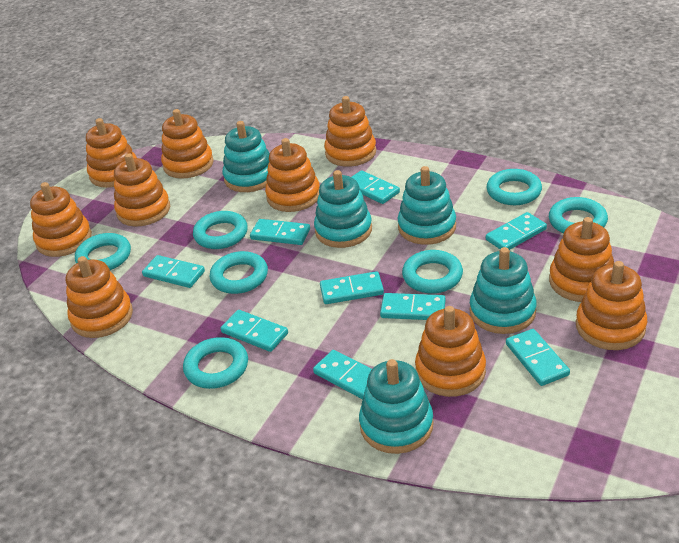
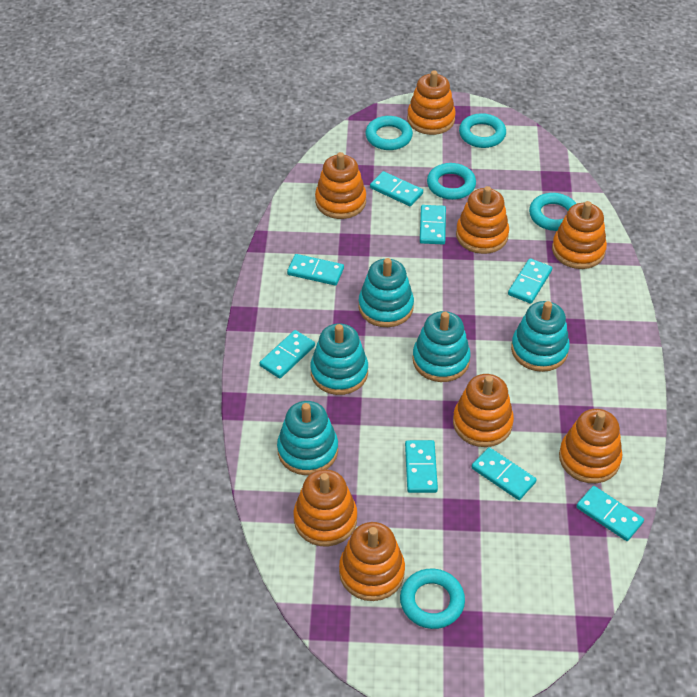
orange stacking toy: [30,182,92,257] [66,256,133,338] [86,118,137,188] [114,153,170,227] [161,109,214,179] [265,138,319,212] [324,96,376,167] [415,306,486,397] [549,217,614,302] [576,261,647,350] = 10 -> [293,469,357,546] [315,152,366,219] [339,522,405,601] [407,70,456,135] [453,374,514,447] [456,186,509,254] [552,201,607,269] [559,409,622,483] = 8
turquoise domino: [142,255,205,288] [220,310,288,352] [250,219,310,245] [313,350,372,399] [320,271,384,304] [352,170,400,204] [380,293,446,320] [486,212,547,250] [506,329,570,386] = 9 -> [260,330,315,378] [287,254,344,286] [370,171,423,206] [405,440,438,493] [420,205,446,244] [472,447,537,500] [508,258,552,304] [576,486,644,541] = 8
turquoise ring: [75,233,131,270] [183,337,248,389] [193,211,248,249] [210,251,268,294] [402,250,463,293] [487,169,542,205] [549,197,608,234] = 7 -> [365,116,413,150] [400,569,465,629] [427,163,476,200] [459,113,506,148] [529,193,577,231] = 5

